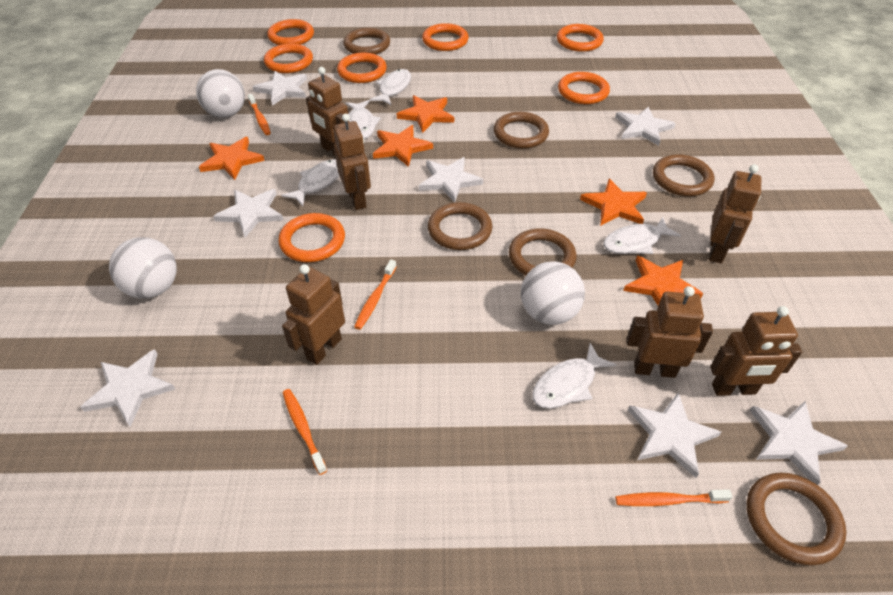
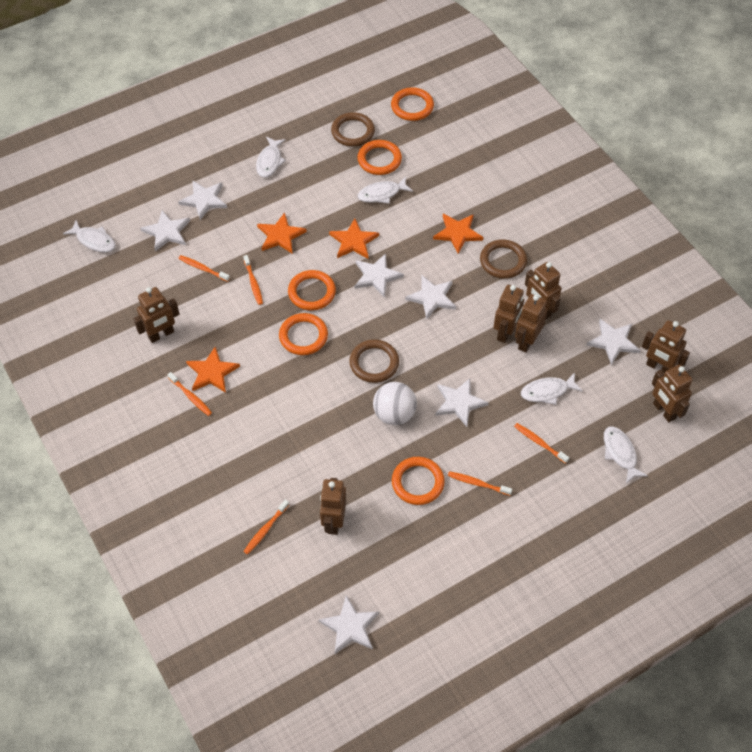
brown ring: [343,28,390,54] [428,202,492,250] [494,112,549,149] [509,228,576,275] [653,154,714,196] [746,473,846,565] = 6 -> [331,112,375,147] [350,339,399,383] [480,239,527,279] = 3
brown robot: [282,264,345,365] [306,67,349,156] [333,113,371,210] [627,286,713,378] [709,164,761,263] [710,306,802,396] = 6 -> [133,287,180,343] [320,478,346,535] [494,285,524,343] [515,294,547,353] [525,262,562,320] [642,320,690,373] [652,364,693,422] = 7
orange ring: [264,44,313,73] [268,19,314,45] [279,213,345,262] [337,53,387,83] [422,23,469,51] [557,24,604,52] [558,72,610,104] = 7 -> [279,313,328,355] [288,270,336,310] [357,140,402,175] [391,87,434,121] [392,457,445,505] = 5
orange star: [199,137,265,180] [373,125,433,167] [397,95,454,133] [580,178,647,226] [623,255,703,305] = 5 -> [186,347,240,393] [257,213,307,254] [329,219,379,259] [433,214,483,254] = 4
orange toothbrush: [248,94,271,135] [282,389,327,475] [354,260,397,330] [615,489,732,506] = 4 -> [167,372,212,416] [178,255,230,282] [243,255,263,305] [243,500,289,555] [448,471,512,496] [514,423,569,463] = 6
white ball: [109,237,177,298] [196,69,245,118] [521,261,585,325] = 3 -> [373,382,417,425] = 1

